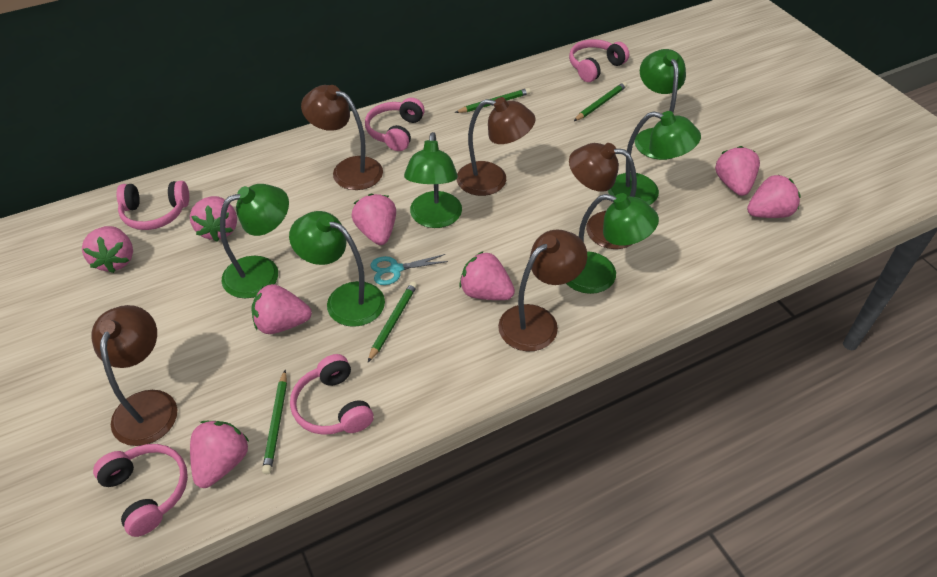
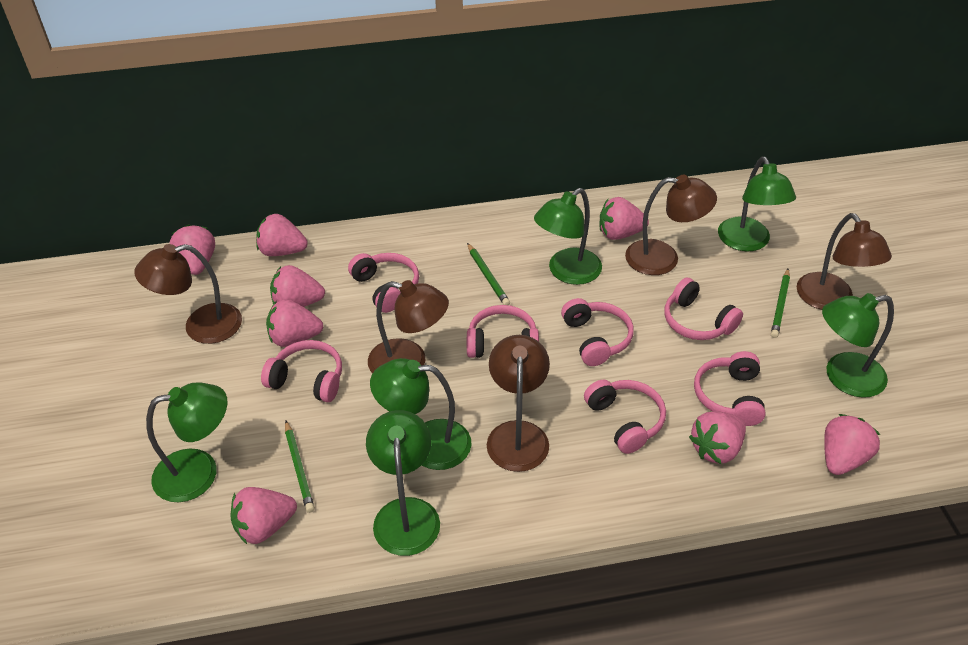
green pencil: [262,370,287,474] [368,281,417,362] [455,88,531,113] [574,82,627,121] = 4 -> [285,421,315,513] [467,243,510,305] [771,269,790,338] = 3
pink headphones: [93,444,188,537] [117,181,189,230] [290,354,374,435] [365,98,425,151] [569,39,629,82] = 5 -> [261,340,342,402] [348,253,419,313] [467,305,539,358] [561,298,634,366] [584,380,666,454] [664,277,743,340] [694,351,766,426] = 7
turquoise scissors: [370,254,448,285] = 1 -> none = 0

